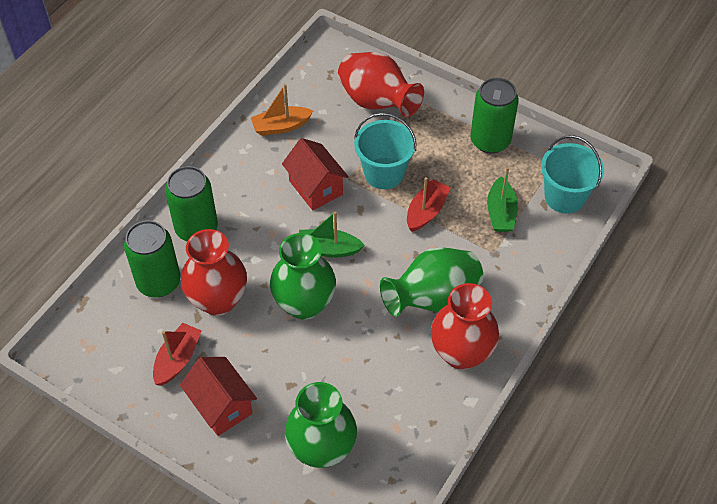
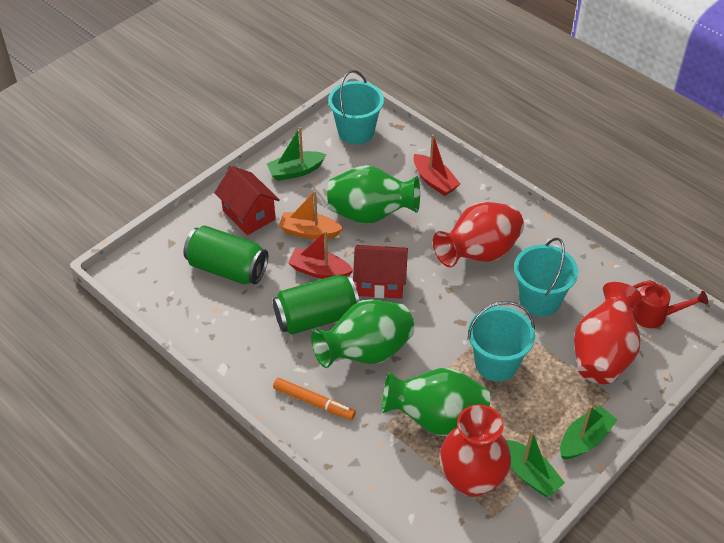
green boat: [299,211,365,258] [487,167,518,232] = 2 -> [267,127,326,181] [506,430,565,497] [560,406,617,460] = 3
green can: [124,220,180,297] [165,166,218,241] [470,78,519,154] = 3 -> [184,225,268,284] [273,275,359,335] = 2
orange marker: none = 0 -> [273,378,356,420] = 1
red watering can: none = 0 -> [632,280,708,328] = 1
turquoise bucket: [354,113,416,189] [541,135,604,214] = 2 -> [328,70,384,145] [468,301,535,381] [514,238,578,316] = 3

